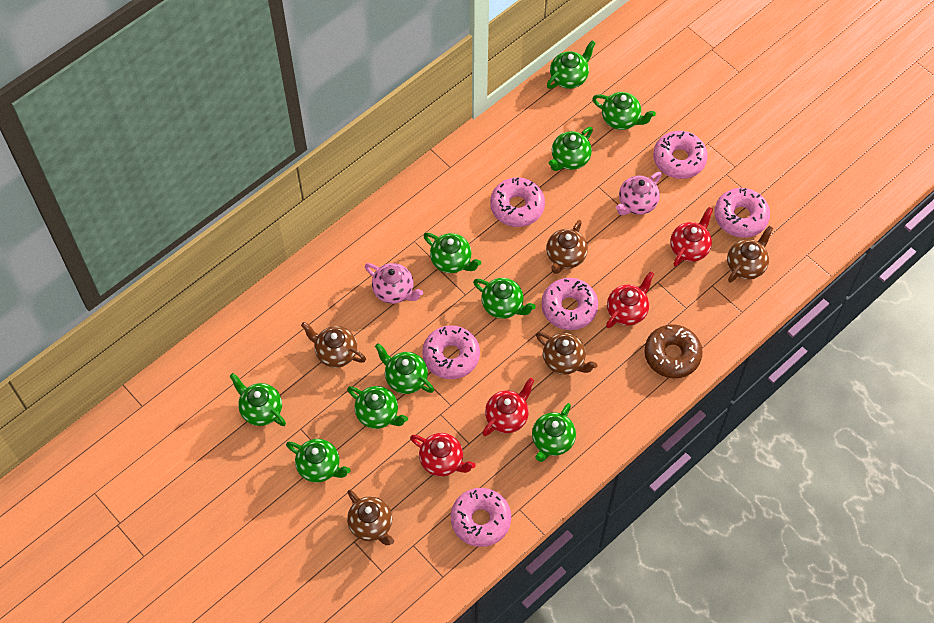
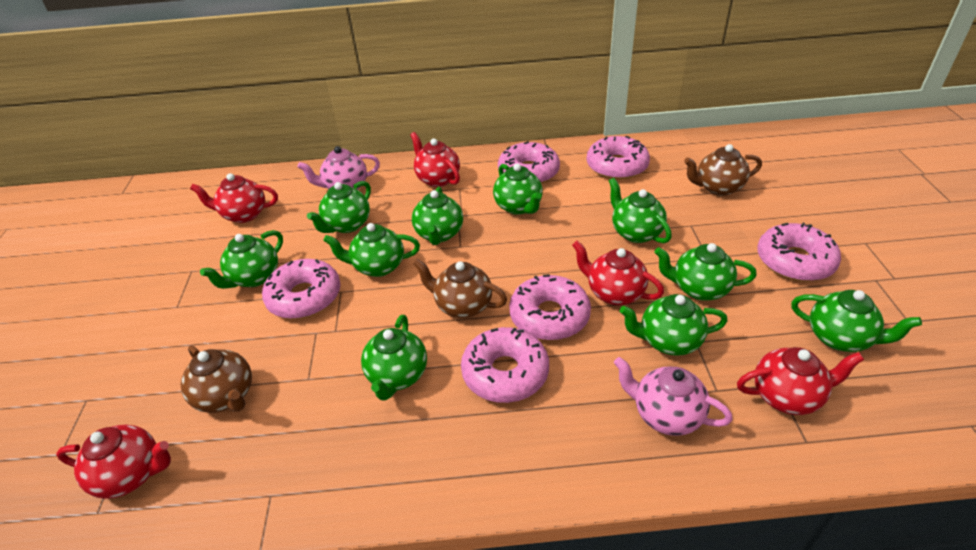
brown donut: [644,324,703,378] = 1 -> none = 0
brown teapot: [301,322,366,368] [347,490,394,545] [536,332,598,375] [546,220,588,274] [727,226,773,283] = 5 -> [180,345,252,413] [413,259,507,318] [684,144,762,196] = 3
red teapot: [410,433,476,477] [482,378,534,436] [606,271,654,328] [670,207,713,267] = 4 -> [56,425,171,499] [190,173,278,223] [410,132,460,187] [572,241,664,305] [737,347,864,415] = 5

